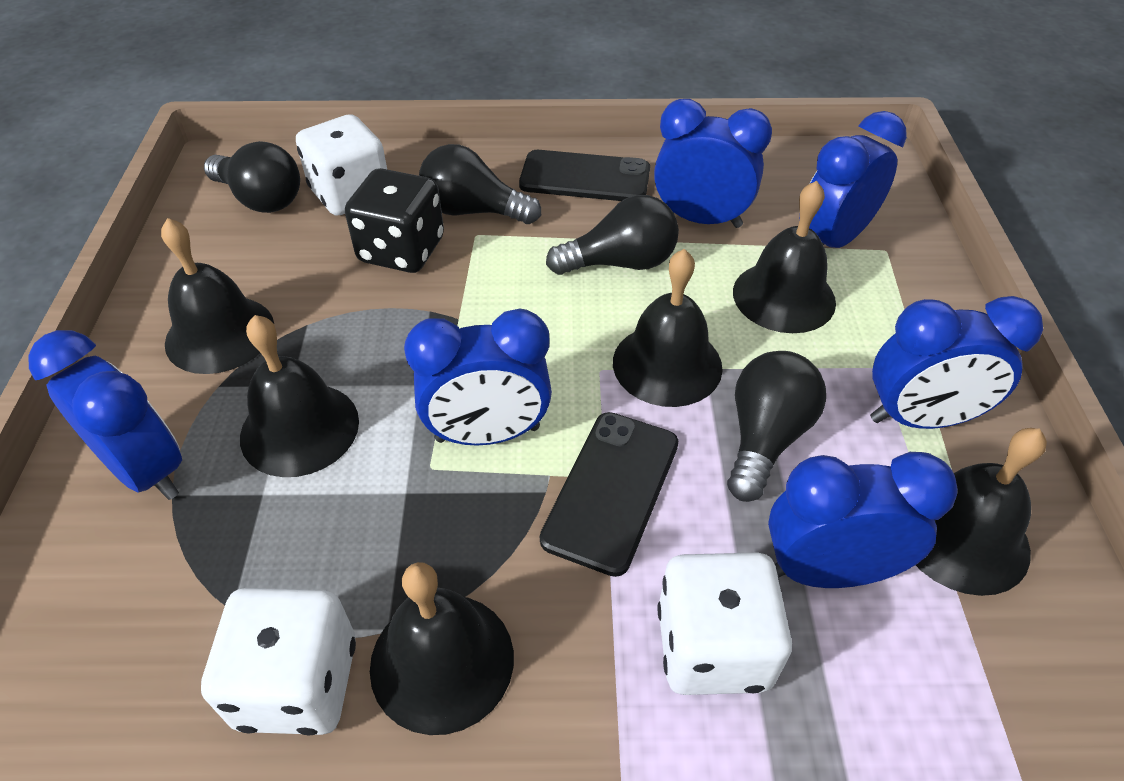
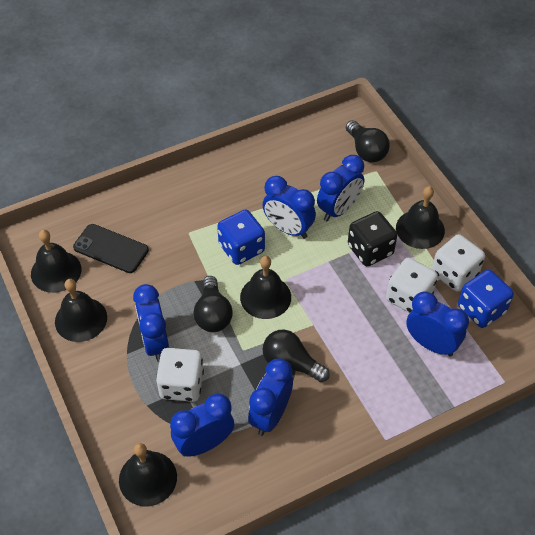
black bell: [161,218,274,374] [240,315,359,477] [370,562,514,735] [613,249,723,407] [733,180,836,333] [916,428,1047,596] = 6 -> [31,230,81,293] [55,279,107,342] [119,443,177,506] [240,256,291,319] [396,186,445,249] = 5
black light bulb: [204,141,300,213] [419,144,541,224] [546,195,679,275] [727,351,826,502] = 4 -> [194,276,233,332] [262,330,330,382] [346,120,390,162] = 3
black phone: [519,150,650,201] [540,412,678,577] = 2 -> [73,224,149,273] = 1
blue dice: none = 0 -> [217,209,265,265] [458,270,514,328] = 2

